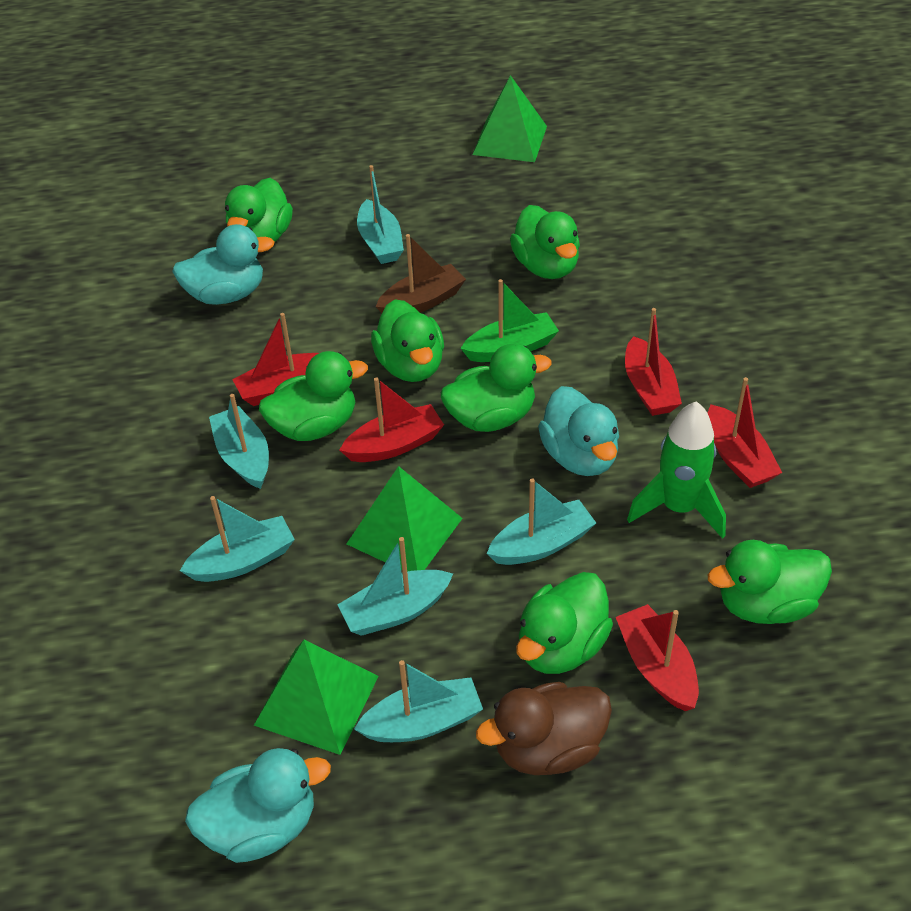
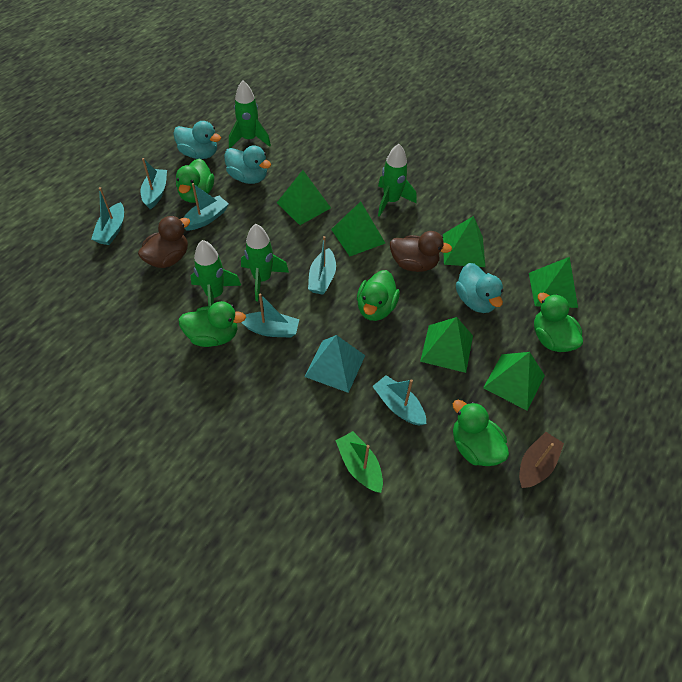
brown duck: [476,682,612,775] = 1 -> [138,216,190,268] [390,231,452,272] = 2
green duck: [225,178,293,242] [259,351,368,441] [371,299,444,382] [441,344,552,432] [510,205,580,279] [516,572,613,674] [708,540,832,624] = 7 -> [176,158,214,203] [178,301,246,347] [357,270,400,321] [453,400,509,466] [534,293,583,352] = 5
green pyramid: [254,640,379,755] [347,466,463,571] [473,75,547,162] = 3 -> [277,170,331,225] [331,201,385,257] [420,317,473,373] [443,216,485,267] [483,352,545,411] [529,257,578,308] = 6
green rocket: [627,401,726,539] = 1 -> [191,240,241,306] [229,80,271,148] [241,224,289,301] [378,144,416,217] = 4
red boat: [232,313,319,406] [340,377,444,462] [616,604,699,711] [625,308,682,416] [708,377,782,488] = 5 -> none = 0
turquoise pyramid: none = 0 -> [305,335,365,393] = 1

